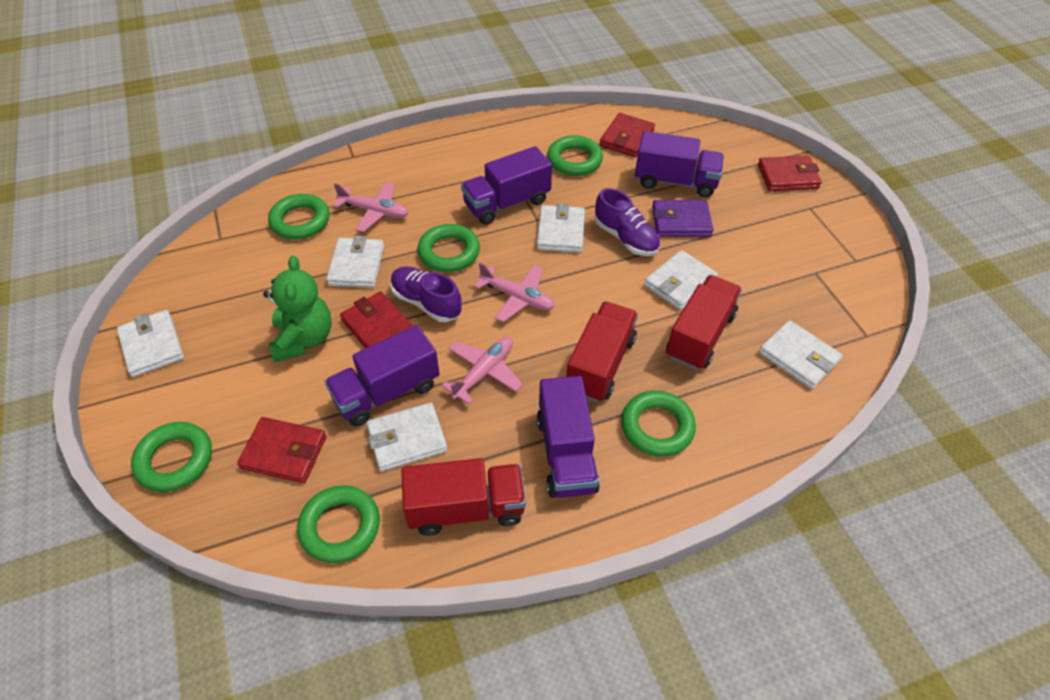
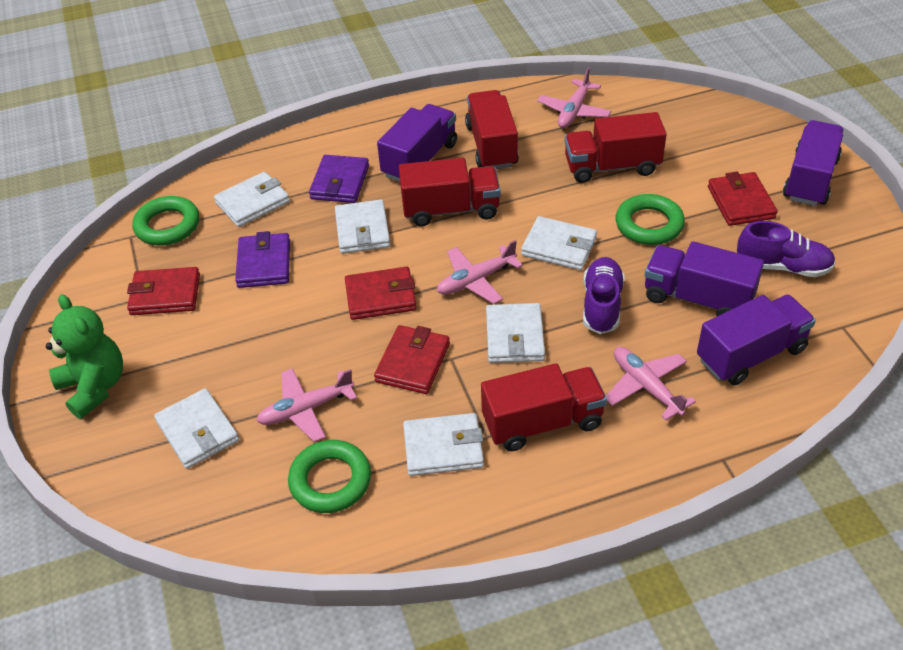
green ring: [131,422,212,492] [268,194,330,239] [297,485,380,563] [418,224,480,272] [547,135,603,176] [621,391,696,457] = 6 -> [133,196,199,246] [288,440,371,513] [616,194,685,245] = 3
pink plane: [333,182,409,232] [442,337,523,404] [475,263,555,322] = 3 -> [257,368,357,442] [437,240,523,304] [537,67,611,128] [606,347,696,421] = 4
purple wallet: [652,200,713,237] = 1 -> [235,231,290,288] [309,155,369,203] = 2
red truck: [401,458,526,536] [566,301,638,402] [666,275,742,370] = 3 -> [399,158,500,226] [465,90,519,169] [481,363,607,451] [565,112,667,183] = 4

